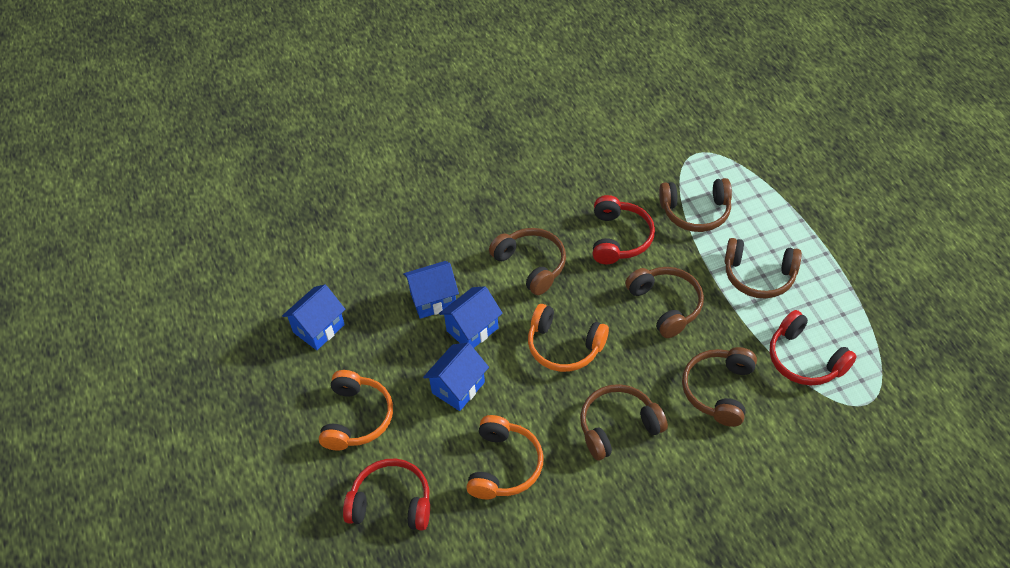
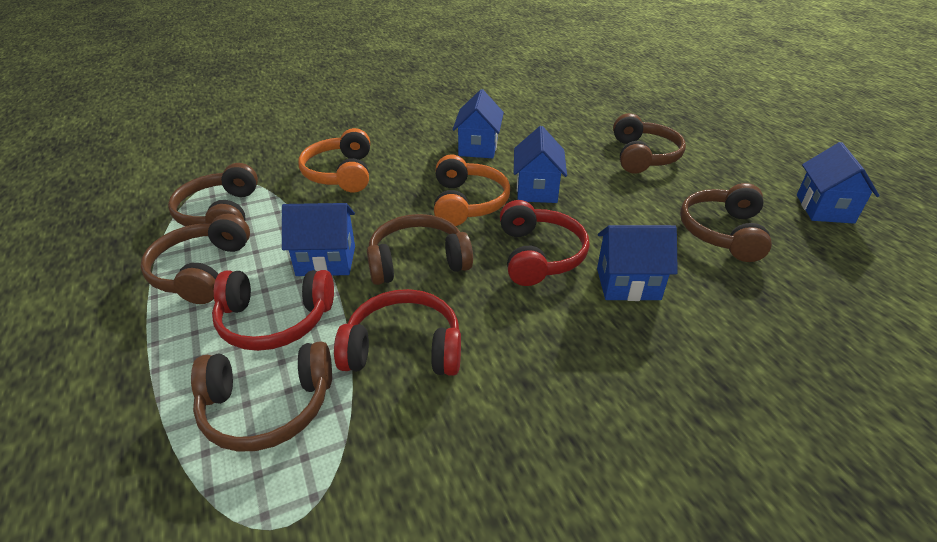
blue house: [282,284,345,350] [403,261,459,319] [423,343,489,411] [439,286,503,348] = 4 -> [282,203,355,276] [452,89,504,158] [514,126,567,203] [597,225,678,301] [797,142,880,224] = 5
orange headphones: [319,370,393,451] [466,415,543,499] [528,304,609,372] = 3 -> [298,128,370,193] [434,154,510,226] = 2

